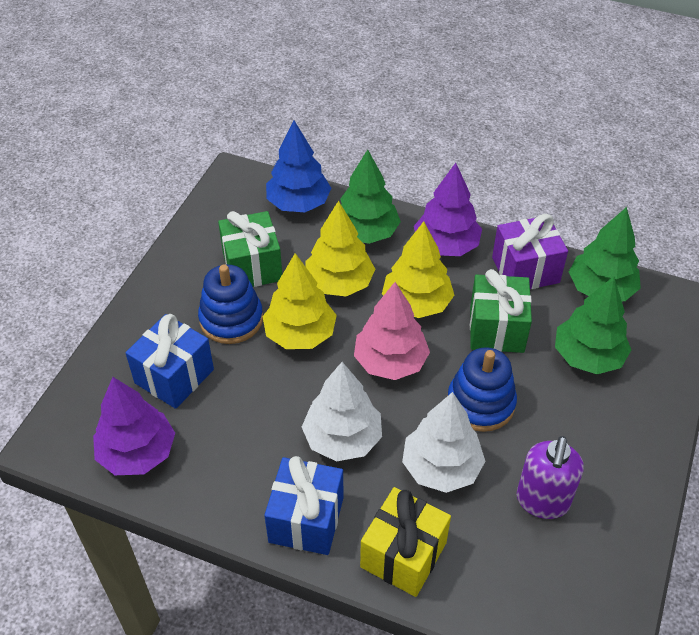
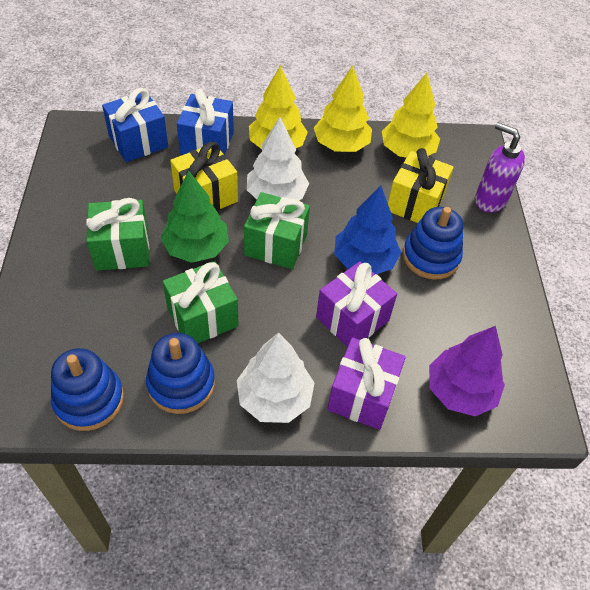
blue stacking toy: [198,265,263,344] [448,347,517,432] = 2 -> [51,348,124,431] [146,333,215,414] [403,207,463,280] = 3
green gift: [218,211,282,287] [470,269,532,353] = 2 -> [86,198,149,271] [163,261,239,343] [244,192,310,269] = 3
green tree: [340,149,401,244] [555,276,631,374] [569,207,641,301] = 3 -> [161,170,229,263] = 1
pink tree: [354,282,430,380] = 1 -> none = 0
purple gift: [492,214,568,289] = 1 -> [316,261,397,347] [327,337,406,430] = 2
purple tree: [93,377,175,475] [414,163,482,256] = 2 -> [429,326,505,416] = 1
yellow gift: [360,487,451,597] = 1 -> [170,142,238,211] [388,148,454,223] = 2

